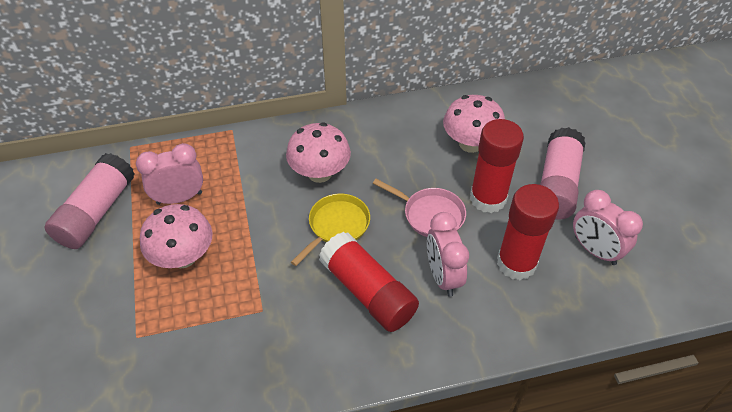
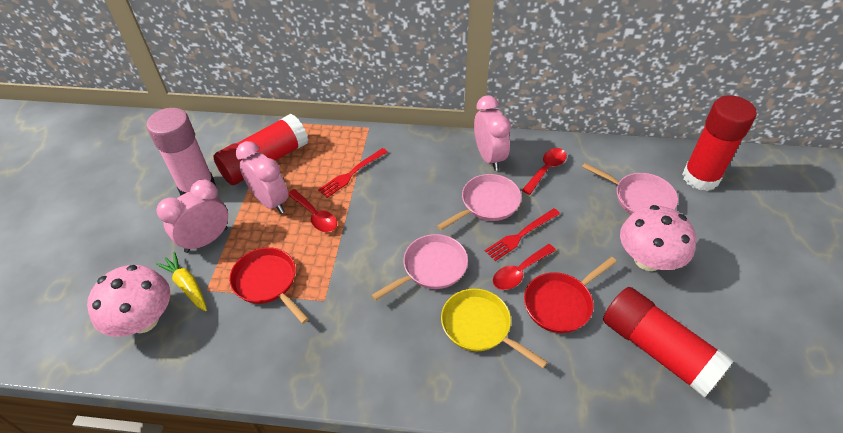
pink glue stick: [44,153,135,249] [539,127,585,220] = 2 -> [147,108,216,195] = 1
pink mushroom: [140,204,212,268] [286,122,351,183] [443,95,505,153] = 3 -> [87,265,170,337] [620,205,696,271] = 2
pink pan: [373,179,466,237] = 1 -> [372,234,468,301] [437,174,521,230] [582,163,678,214] = 3
red fork: none = 0 -> [318,148,388,198] [485,208,560,261] = 2
red pan: none = 0 -> [229,247,309,324] [524,257,617,333] = 2
red spoon: none = 0 -> [288,189,337,232] [493,244,556,290] [522,148,567,195] = 3
yellow carrot: none = 0 -> [156,252,207,311] = 1

